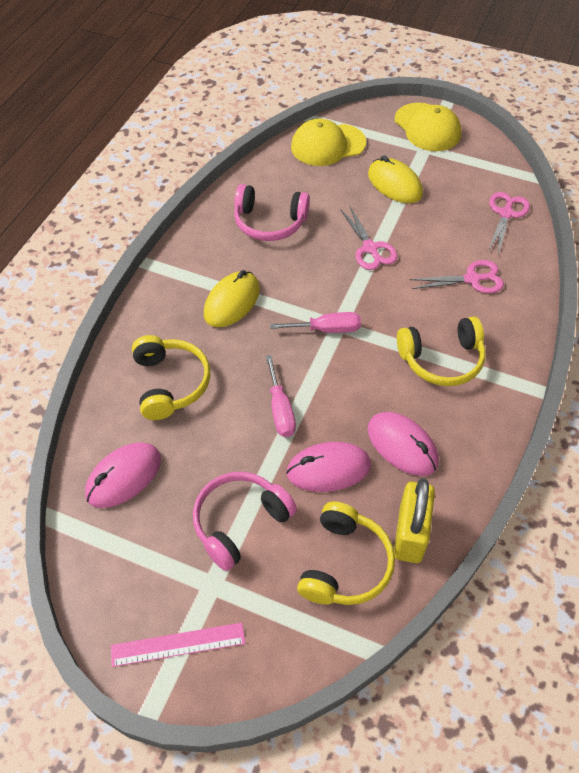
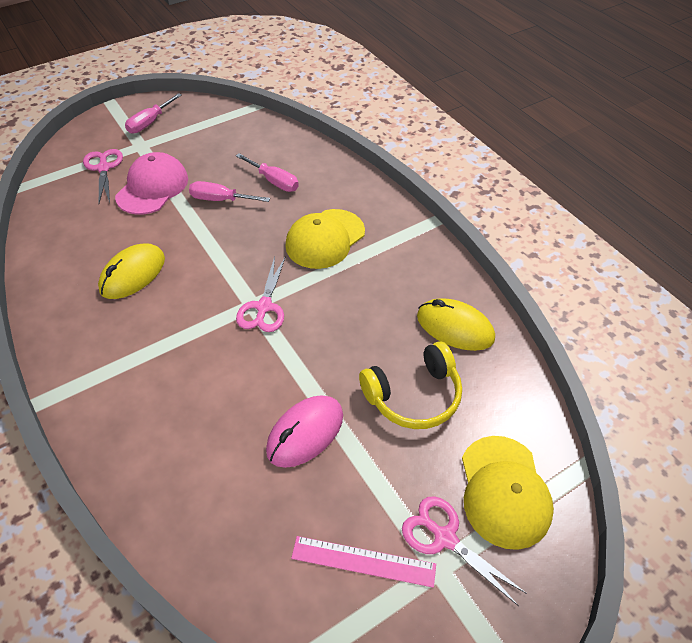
pink cap: none = 0 -> [115,152,188,215] = 1
pink headphones: [193,472,297,571] [234,184,310,241] = 2 -> none = 0
pink mouse: [85,442,161,508] [286,442,371,492] [368,412,439,476] = 3 -> [266,395,343,468] = 1
pink screwdriver: [265,355,296,437] [270,312,361,333] = 2 -> [125,93,182,134] [189,181,270,202] [236,153,299,192] = 3
yellow headphones: [132,335,211,420] [297,501,395,605] [397,317,486,386] = 3 -> [359,342,462,429] = 1
yellow padlock: [394,478,435,563] = 1 -> none = 0

